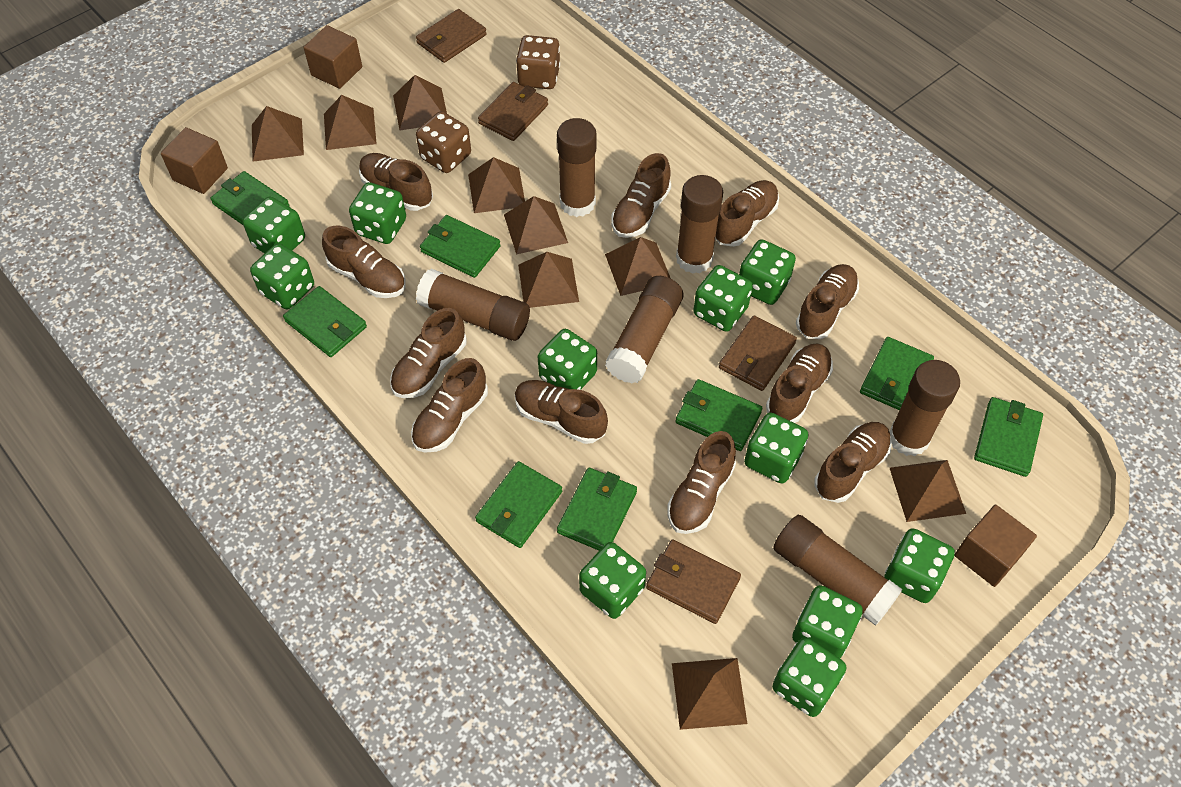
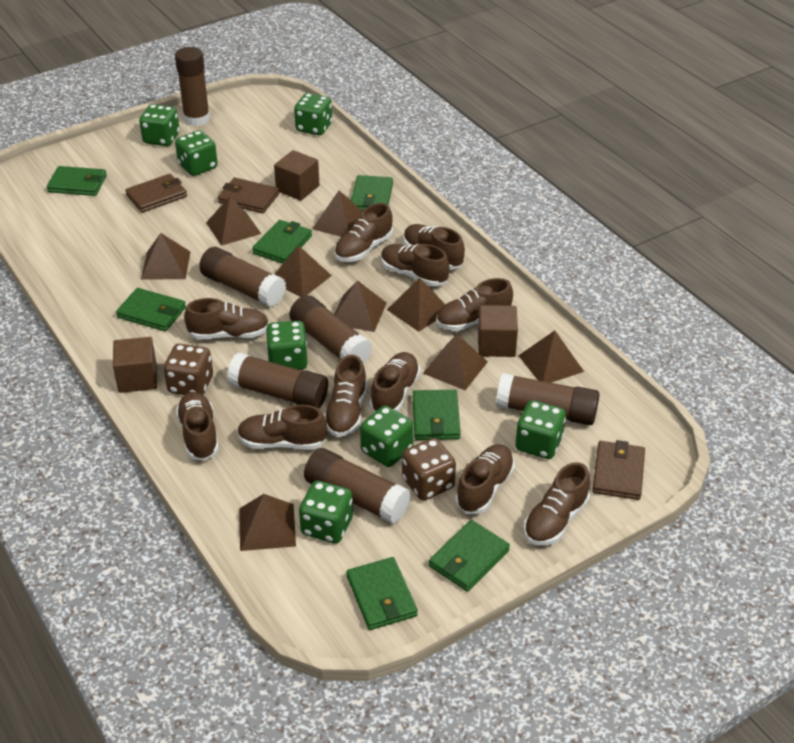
brown wallet: [416,9,487,63] [478,82,548,141] [646,539,741,624] [719,315,797,391] = 4 -> [125,174,187,213] [218,177,279,213] [592,440,645,500] = 3
green dice: [243,197,305,253] [250,243,314,310] [349,182,406,244] [538,329,597,390] [579,542,646,619] [693,265,753,332] [739,239,796,305] [744,412,808,483] [772,637,846,717] [792,585,863,658] [884,528,955,603] = 11 -> [139,104,180,146] [175,130,218,176] [266,321,308,370] [294,93,332,135] [299,481,353,544] [360,405,414,467] [515,400,566,459] = 7
green wallet: [210,171,290,225] [283,286,367,357] [420,215,501,278] [475,461,562,548] [557,468,637,551] [675,379,762,451] [860,337,934,410] [974,397,1043,477] = 8 -> [47,166,107,196] [116,288,186,331] [252,220,312,264] [347,557,418,630] [351,175,393,211] [413,390,461,440] [429,520,510,592] = 7

